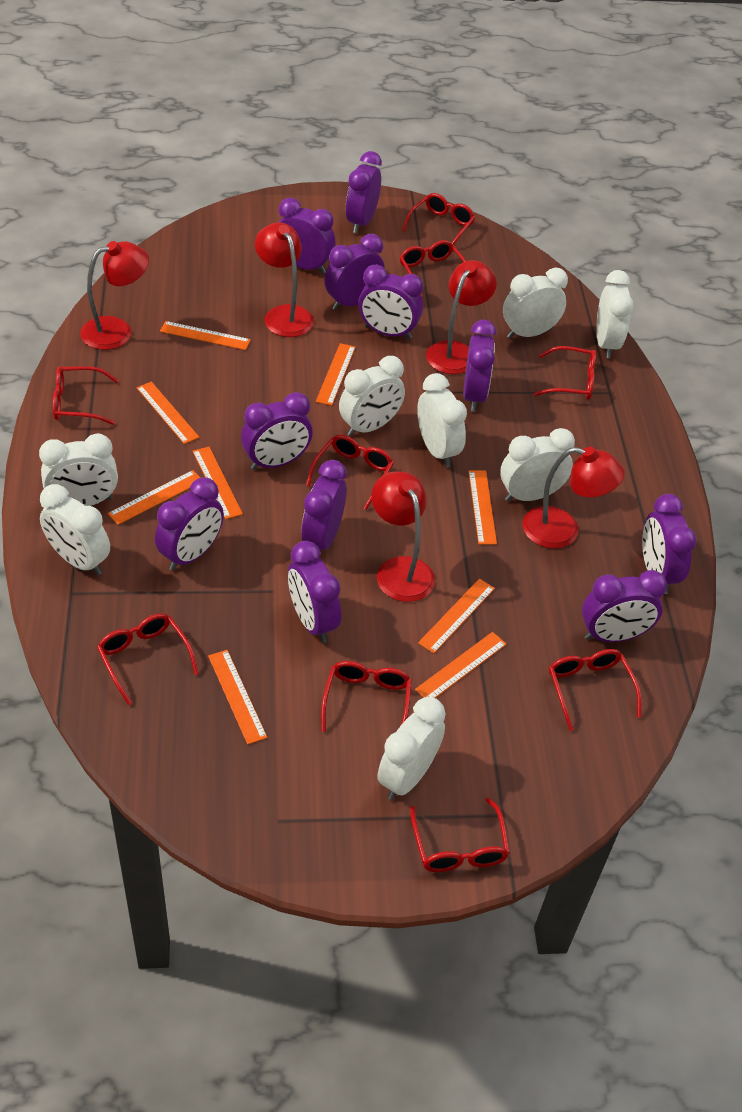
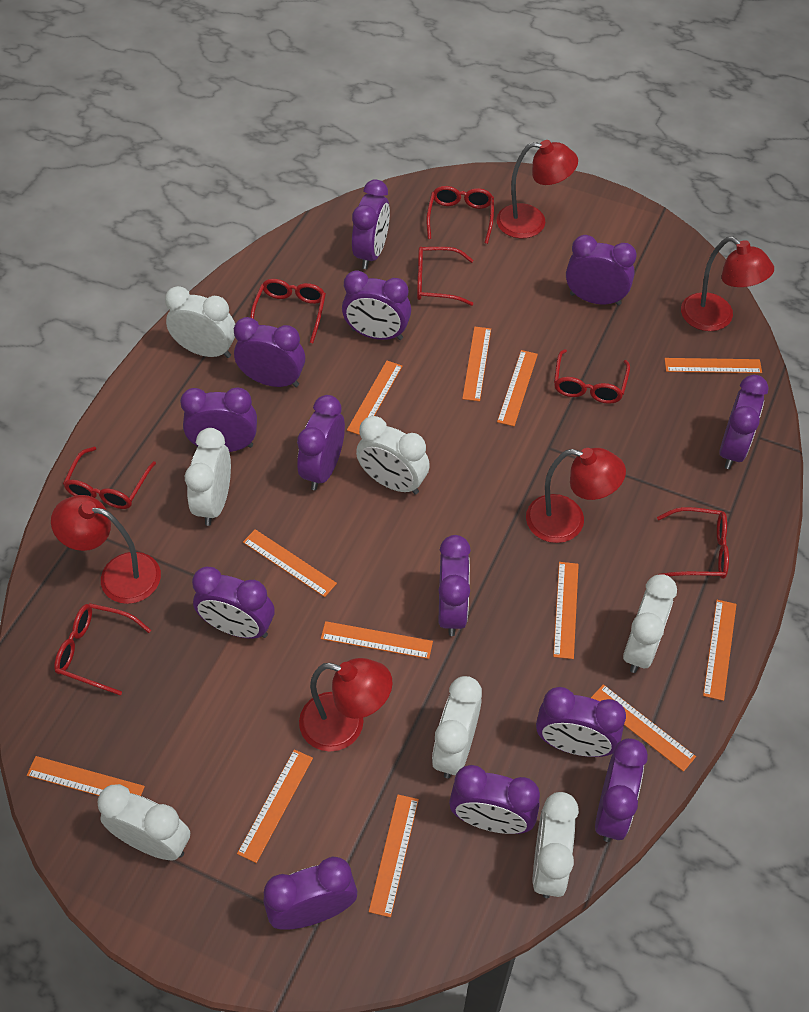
orange ruler: [108,470,200,525] [137,381,199,444] [160,321,251,350] [193,447,243,519] [208,650,267,745] [316,343,356,406] [415,632,506,698] [418,579,495,653] [469,470,497,545] = 9 -> [27,756,145,796] [237,749,313,863] [243,529,337,597] [321,621,433,659] [347,361,402,435] [369,795,419,917] [462,327,491,401] [497,350,538,426] [553,562,579,659] [591,684,696,772] [664,358,762,373] [703,600,737,701] = 12
purple clock: [155,477,224,571] [241,392,313,470] [279,198,336,274] [288,541,341,643] [301,460,347,550] [324,234,385,310] [346,151,382,233] [358,265,423,339] [463,320,496,412] [582,570,667,642] [642,494,696,594] = 11 -> [180,388,257,452] [192,567,274,639] [234,317,305,387] [264,857,357,929] [297,395,345,490] [342,270,411,340] [352,180,390,269] [439,535,471,636] [449,765,540,834] [536,687,626,757] [566,235,637,305] [595,738,648,842] [719,375,769,469] = 13
red glasses: [53,366,118,425] [97,613,199,705] [306,435,394,510] [321,661,412,732] [400,240,466,297] [402,193,476,245] [410,798,510,872] [534,346,596,400] [549,649,642,731] = 9 -> [54,603,151,696] [63,447,156,509] [250,279,326,343] [417,247,474,306] [426,186,494,244] [554,349,630,404] [657,507,729,579] = 7
white clock: [39,433,118,506] [40,484,110,575] [339,356,405,436] [377,697,445,800] [417,373,467,467] [500,428,575,502] [503,268,568,339] [596,270,634,358] = 8 -> [98,784,190,860] [165,286,235,358] [185,428,231,526] [356,416,430,494] [432,676,482,778] [532,792,579,898] [623,574,677,673] = 7

